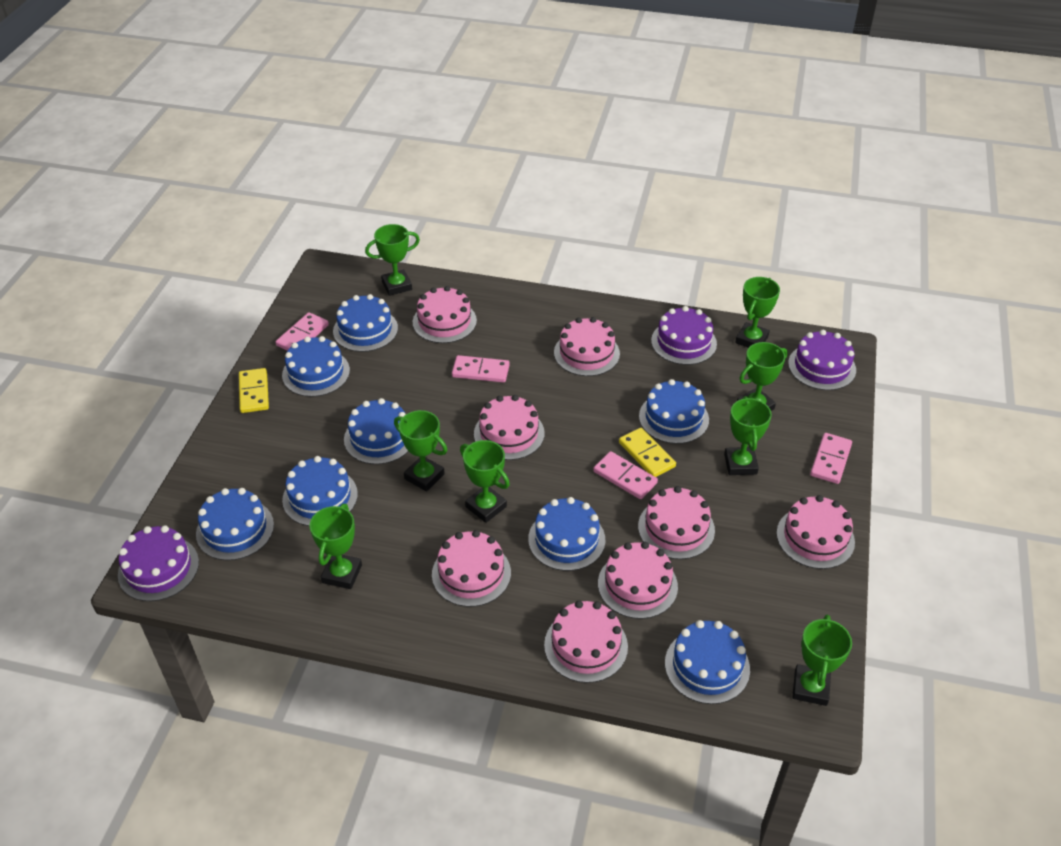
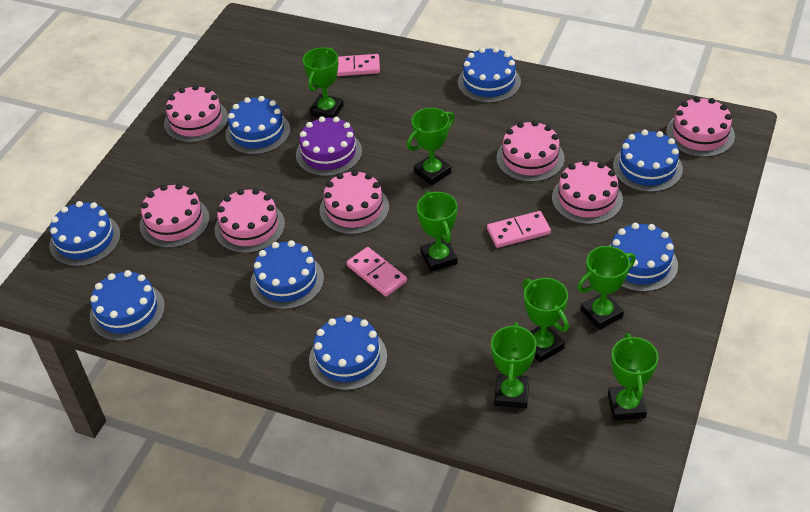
green trophy: [309,504,362,589] [365,224,420,296] [394,410,447,492] [460,440,510,523] [724,396,772,475] [735,277,780,348] [737,342,788,411] [792,615,852,706] = 8 -> [303,47,344,118] [407,108,455,185] [417,191,458,272] [491,322,537,409] [523,278,569,363] [577,246,636,330] [608,333,659,420] = 7
pink cake: [413,286,477,343] [432,530,511,607] [474,395,545,460] [544,600,628,683] [554,317,620,376] [598,542,678,619] [638,486,715,559] [776,495,855,569] = 8 -> [139,183,210,248] [164,85,228,143] [215,188,285,253] [319,170,389,234] [496,121,565,182] [552,160,623,224] [666,97,735,157] = 7
pink domino: [276,312,329,351] [452,355,510,383] [593,451,658,499] [810,433,852,484] = 4 -> [337,54,380,76] [347,247,407,297] [487,211,551,248] = 3
purple cake: [118,525,199,601] [651,306,717,365] [788,330,856,390] = 3 -> [296,116,362,176] = 1
yellow domino: [239,368,269,413] [619,428,676,477] = 2 -> none = 0

